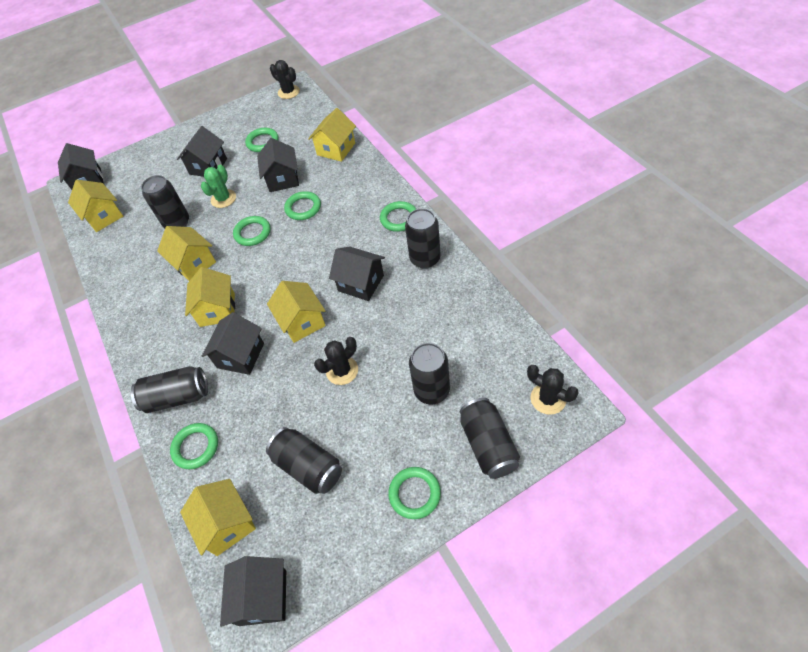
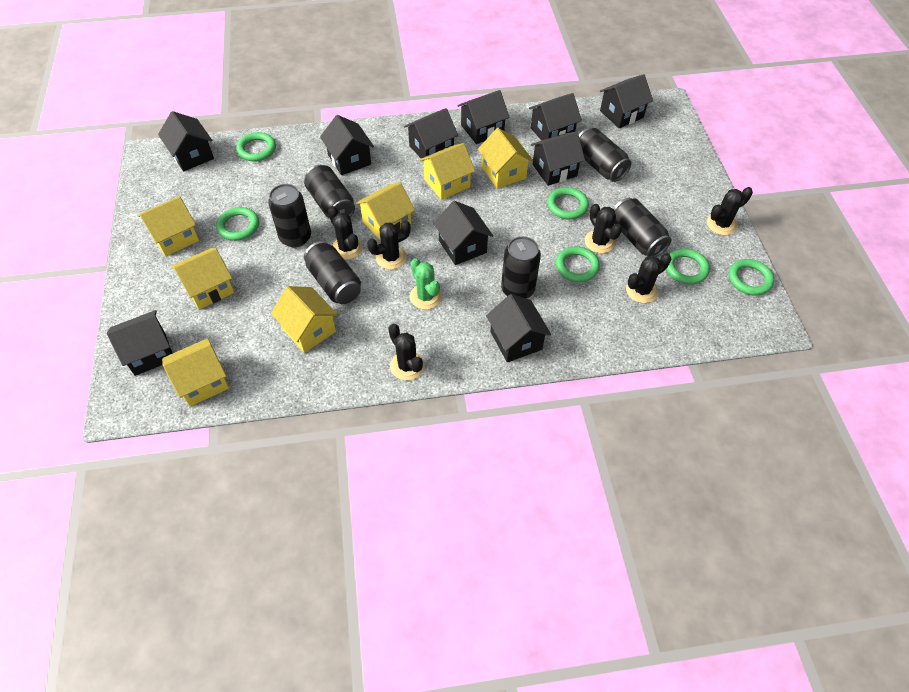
black cactus: [270,60,300,99] [314,337,358,385] [527,365,579,415] = 3 -> [328,206,363,260] [367,220,411,269] [388,324,425,380] [585,204,622,253] [626,253,671,303] [707,187,753,235] = 6
black house: [58,143,104,190] [177,126,227,177] [202,312,264,375] [220,556,286,627] [257,138,299,192] [329,247,385,301] = 6 -> [107,310,173,376] [158,111,214,171] [320,115,374,175] [404,108,458,161] [433,201,493,265] [457,90,510,144] [486,294,551,362] [529,93,582,141] [531,131,585,186] [600,74,653,129] = 10
yellow house: [68,180,123,232] [157,226,216,281] [180,479,256,556] [185,267,235,327] [267,281,326,343] [308,108,356,162] = 6 -> [138,196,199,256] [162,338,229,406] [172,247,234,310] [271,286,338,353] [356,182,415,241] [419,143,475,200] [478,128,533,189] = 7

